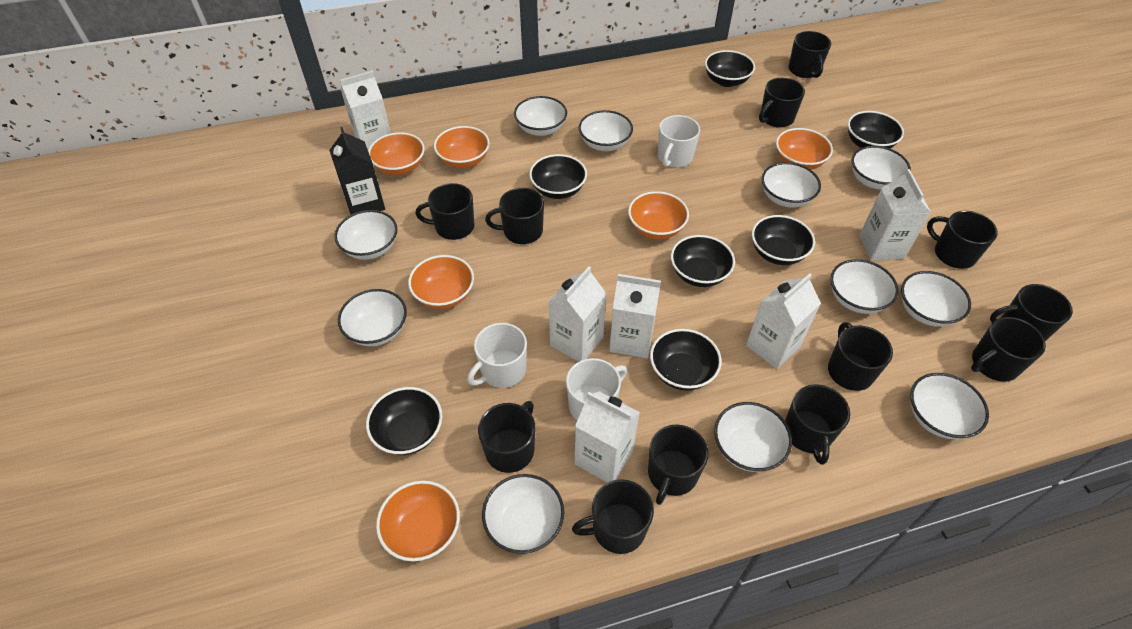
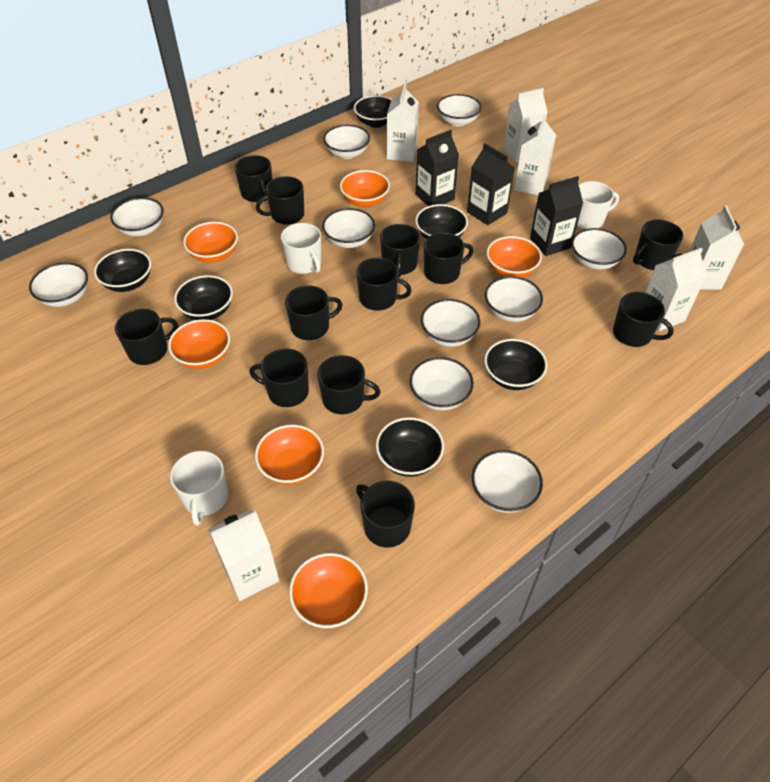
black bowl: [366,387,442,455] [529,154,587,199] [650,329,722,391] [671,235,735,287] [705,50,755,87] [752,215,815,265] [848,111,904,148] = 7 -> [94,249,151,292] [174,275,233,320] [354,95,392,128] [376,417,444,477] [415,204,468,239] [484,339,547,390] = 6
black carton: [329,127,385,214] = 1 -> [416,130,459,206] [467,143,515,225] [530,176,583,256] = 3
white bowl: [334,210,397,260] [338,289,407,346] [482,474,565,554] [514,96,567,136] [579,110,633,151] [714,402,792,472] [762,162,821,208] [831,259,899,314] [852,146,911,190] [901,271,971,327] [910,373,989,439] = 11 -> [29,262,88,307] [110,197,164,236] [322,208,375,248] [323,125,370,159] [410,357,474,410] [421,299,481,347] [437,94,482,127] [472,450,543,513] [485,276,543,322] [571,228,627,270] = 10

